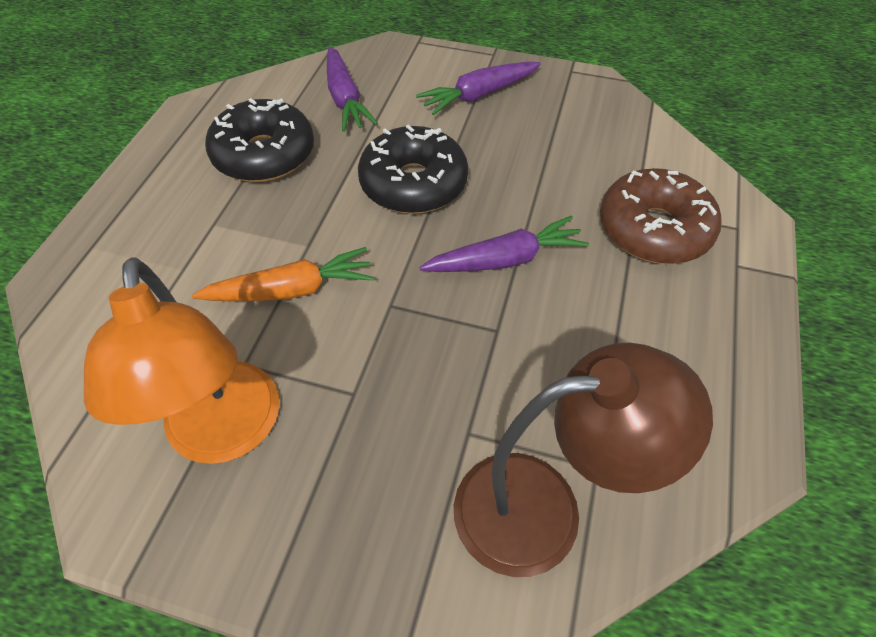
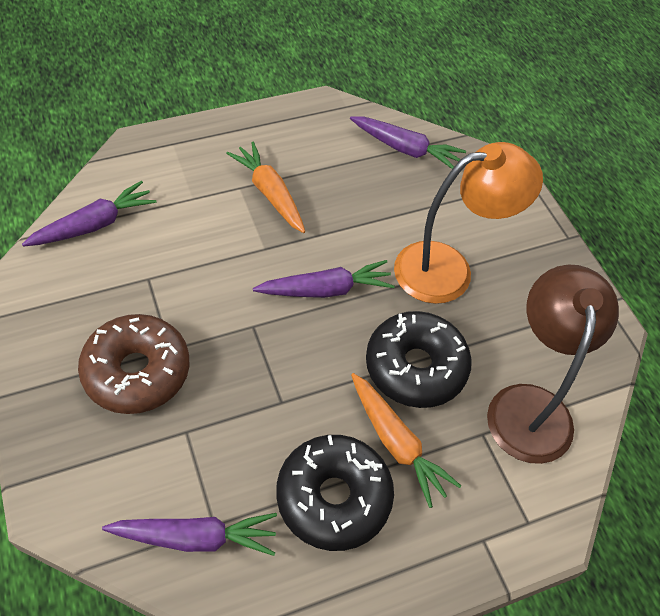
orange carrot: [192,247,374,301] = 1 -> [226,142,305,233] [351,373,461,508] = 2
purple carrot: [327,46,378,132] [416,61,541,115] [419,216,589,272] = 3 -> [22,181,157,247] [102,513,277,556] [253,260,395,298] [350,116,466,169] = 4

